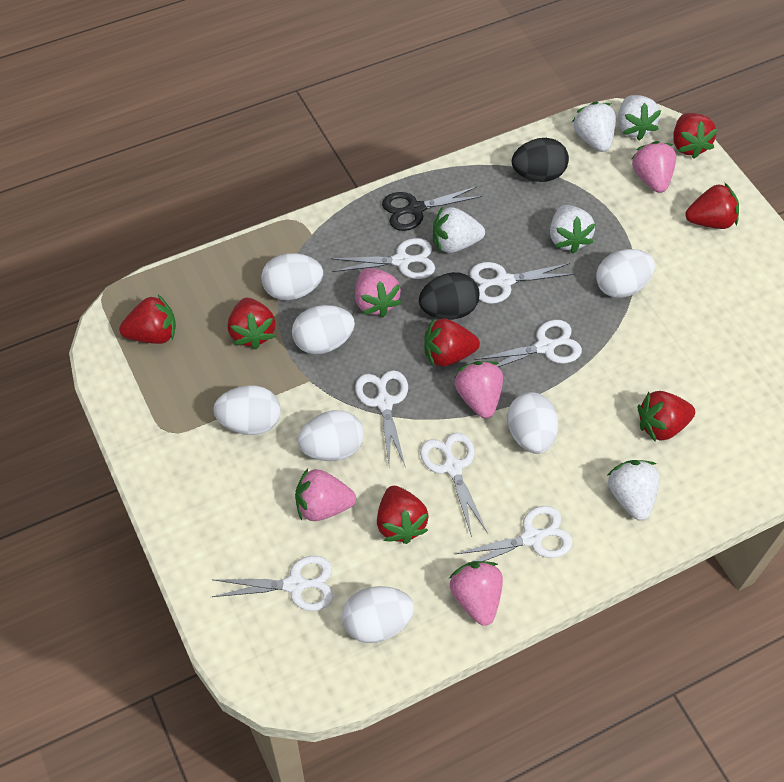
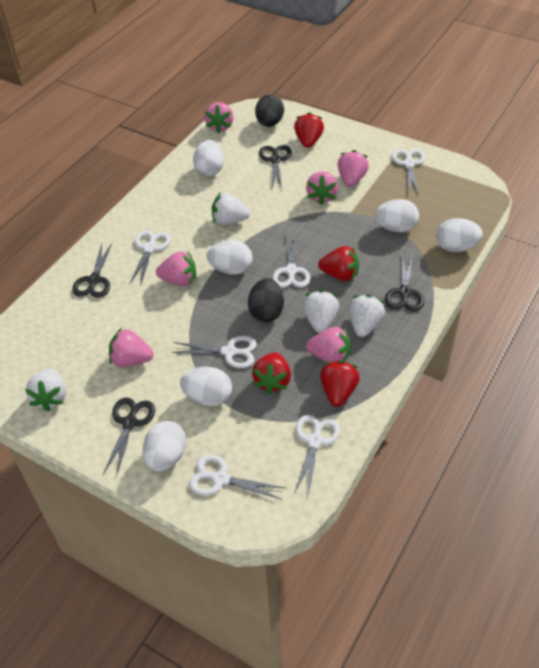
black scissors: [382,187,482,231] = 1 -> [72,243,112,298] [103,397,155,477] [259,145,292,189] [385,253,424,311] = 4
pink strawberry: [295,468,356,521] [355,268,402,317] [449,561,503,626] [455,361,503,418] [632,141,676,193] = 5 -> [109,328,154,367] [156,250,196,286] [204,102,233,133] [306,171,338,205] [306,327,350,362] [337,150,369,187] = 6
red strawberry: [119,295,176,344] [228,298,275,349] [377,486,429,544] [424,318,480,367] [637,391,695,442] [673,113,718,159] [685,182,739,229] = 7 -> [252,352,291,394] [294,112,324,148] [318,246,359,281] [320,361,360,407] = 4
white egg: [213,385,281,435] [261,253,323,300] [292,305,355,354] [298,410,364,461] [342,586,414,643] [507,392,558,454] [596,249,655,298] = 7 -> [143,421,187,472] [180,367,232,406] [193,140,224,176] [207,240,253,275] [375,199,419,232] [436,218,483,252] = 6
white scissors: [212,556,333,611] [331,238,435,279] [355,370,408,466] [420,433,487,537] [456,506,572,561] [470,262,575,304] [474,320,582,367] = 7 -> [129,230,171,286] [172,336,257,368] [189,455,285,499] [272,234,310,288] [295,415,340,496] [391,149,425,195] = 6
white strawberry: [433,206,485,253] [550,205,595,254] [572,102,616,152] [607,460,660,521] [618,95,661,140] = 5 -> [25,369,66,412] [212,192,250,225] [303,290,339,333] [348,294,385,337] = 4

